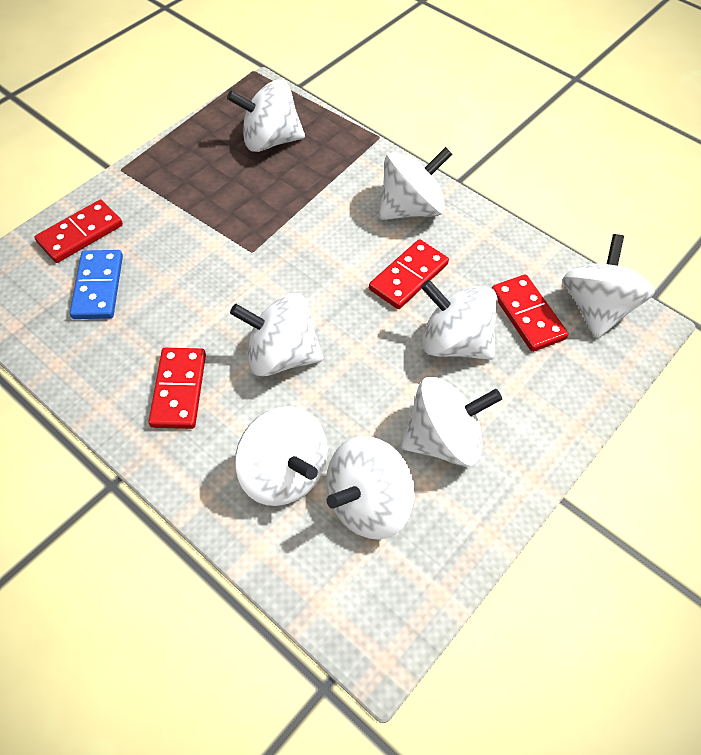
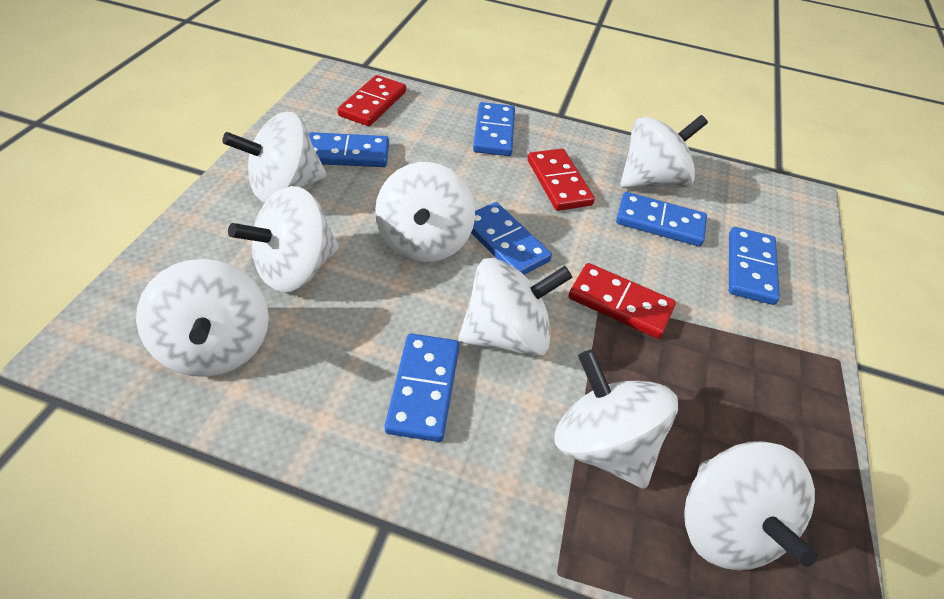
blue domino: [70,250,123,319] = 1 -> [309,132,389,167] [385,333,460,442] [471,202,552,275] [473,102,515,156] [616,192,707,246] [729,227,780,305] = 6
red domino: [35,200,123,263] [148,348,206,429] [369,239,449,309] [492,274,568,352] = 4 -> [337,75,406,126] [528,149,595,211] [568,263,676,339] = 3

